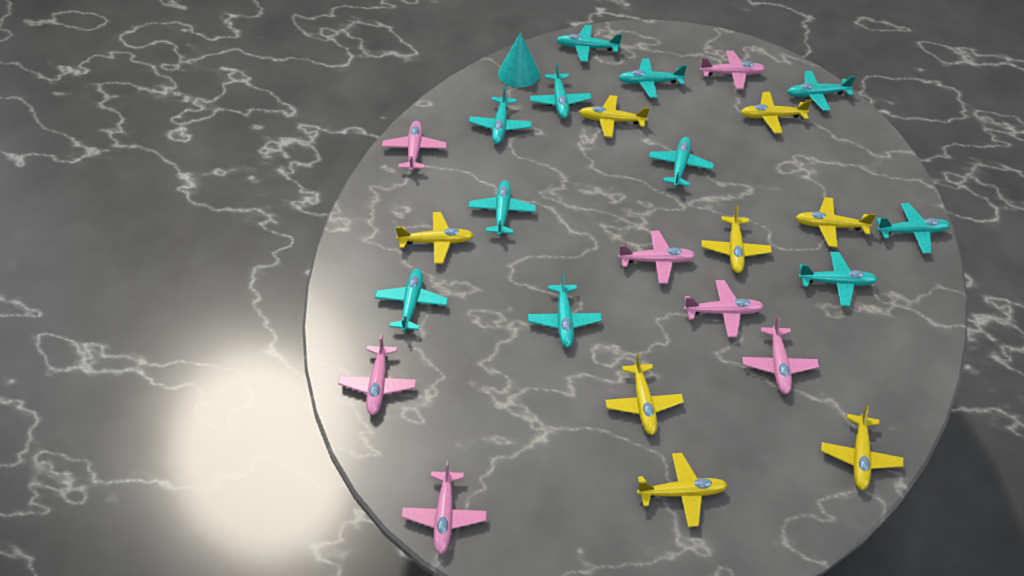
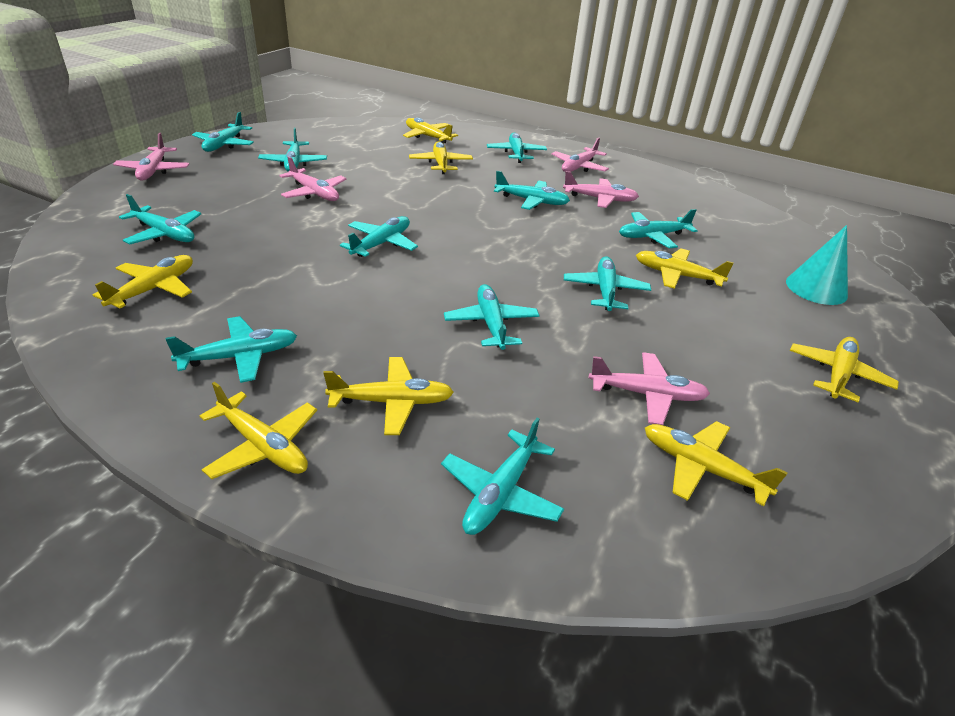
pink plane: [338,334,416,415] [382,121,447,171] [401,460,487,554] [618,231,696,284] [684,280,764,337] [700,51,766,89] [742,316,819,394] = 7 -> [113,133,189,181] [279,157,346,201] [551,137,609,172] [563,171,639,208] [589,352,710,425] = 5

